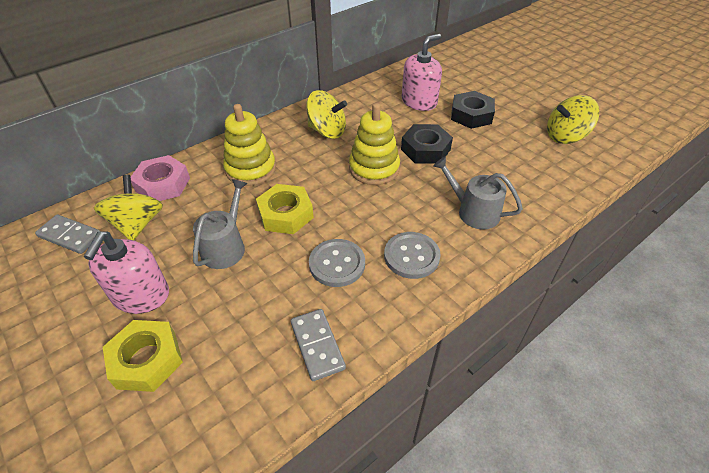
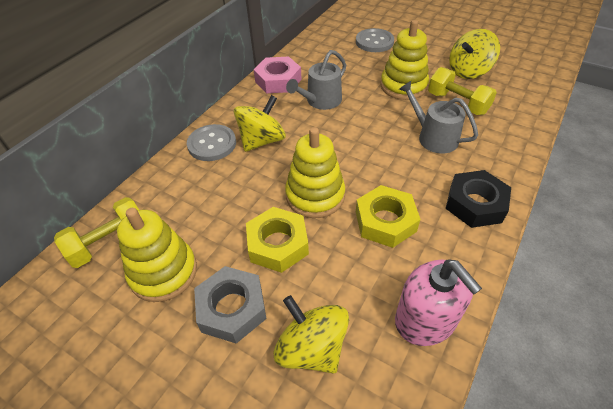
black nut: [401,124,453,164] [451,91,495,129] = 2 -> [446,170,511,228] = 1
grey domino: [35,214,101,254] [291,309,346,381] = 2 -> none = 0
grey nut: none = 0 -> [194,266,267,344] = 1
pink soap dispenser: [84,231,169,314] [402,34,442,111] = 2 -> [395,259,482,346] = 1
yellow dumbbell: none = 0 -> [54,197,139,268] [428,67,497,115] = 2
yellow stacking toy: [223,104,276,186] [349,103,400,185] = 2 -> [117,208,197,302] [285,127,345,218] [380,20,429,100] = 3

